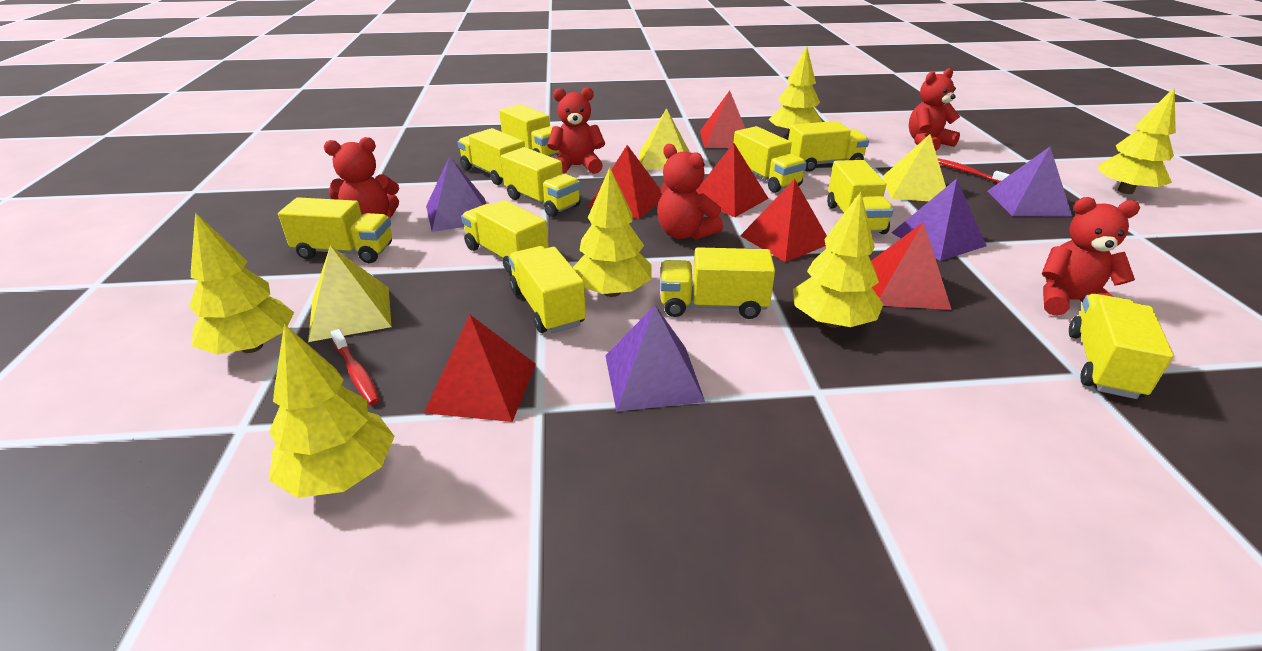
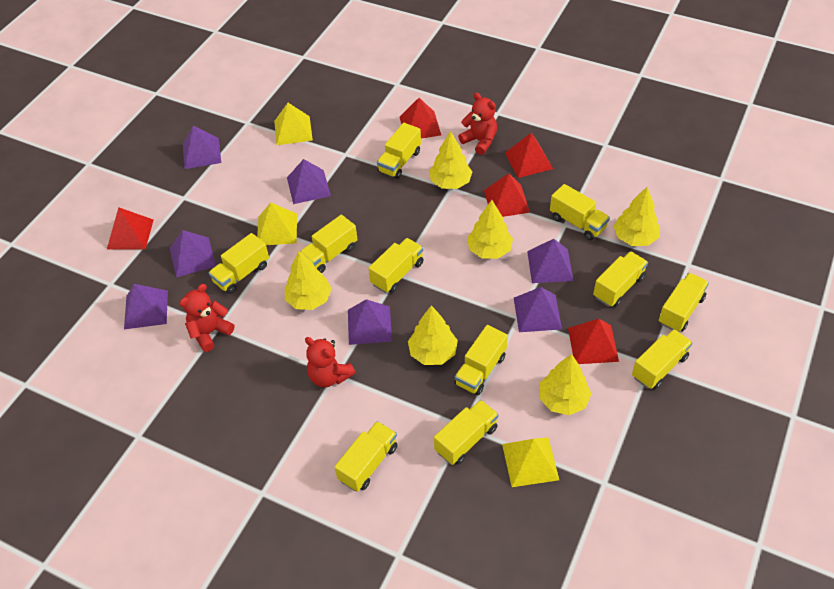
purple pyramid: [426,156,487,232] [605,306,705,412] [891,179,987,261] [988,147,1072,217] = 4 -> [124,284,168,329] [170,230,216,277] [183,126,221,169] [287,159,331,204] [348,299,392,345] [514,287,562,332] [527,239,574,283] = 7
red pyramid: [424,314,536,422] [588,145,662,219] [696,143,769,217] [700,91,745,148] [740,179,827,262] [871,222,952,310] = 6 -> [107,207,153,249] [400,98,441,139] [484,173,530,217] [505,133,553,178] [568,319,619,364] = 5
red teddy bear: [324,137,399,218] [547,87,605,174] [657,144,723,240] [909,68,960,151] [1042,197,1140,316] = 5 -> [179,284,234,352] [305,337,356,387] [458,93,497,155] = 3
red toothbrush: [331,329,380,405] [938,158,1010,183] = 2 -> none = 0

